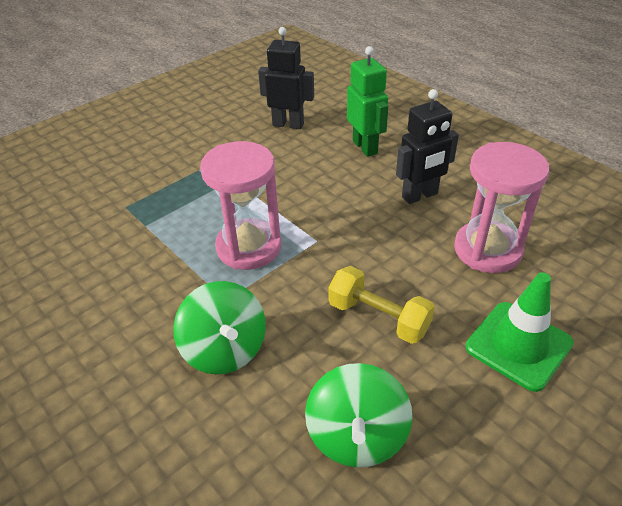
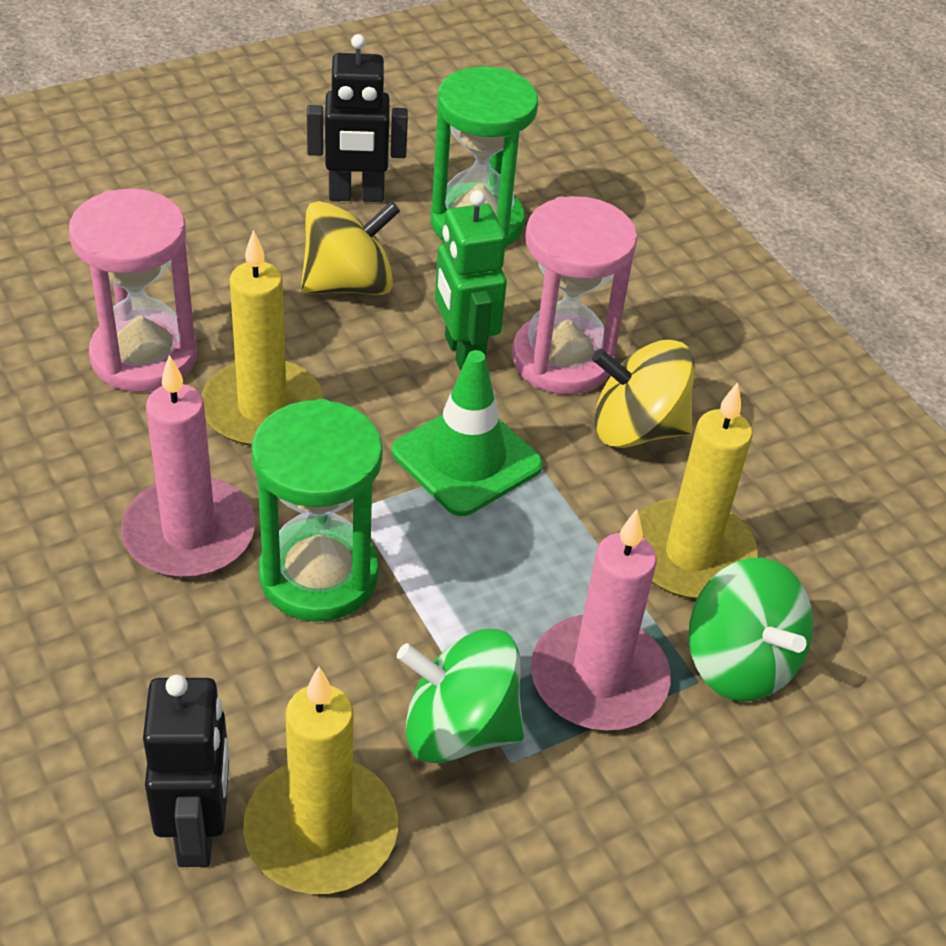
green hourglass: none = 0 -> [252,399,383,622] [430,67,538,248] = 2
pink candle: none = 0 -> [121,355,255,578] [531,509,671,731] = 2
yellow candle: none = 0 -> [201,230,324,446] [243,667,398,894] [639,382,758,599] = 3
yellow dumbbell: [328,266,435,344] = 1 -> none = 0
yellow spinning top: none = 0 -> [301,201,400,295] [592,340,695,448] = 2

